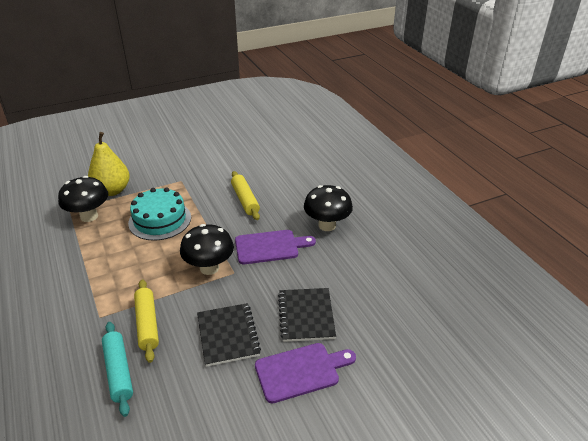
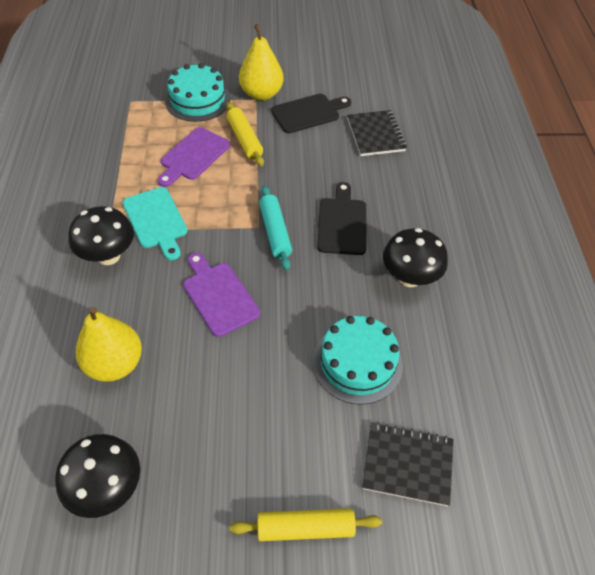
black cutting board: none = 0 -> [271,94,351,133] [317,182,366,255] = 2
turquoise cake: [128,187,191,241] = 1 -> [165,63,230,122] [313,316,403,405] = 2
turquoise cutting board: none = 0 -> [123,187,188,260] = 1
yellow pear: [88,132,130,196] = 1 -> [76,307,142,382] [239,24,284,101] = 2

